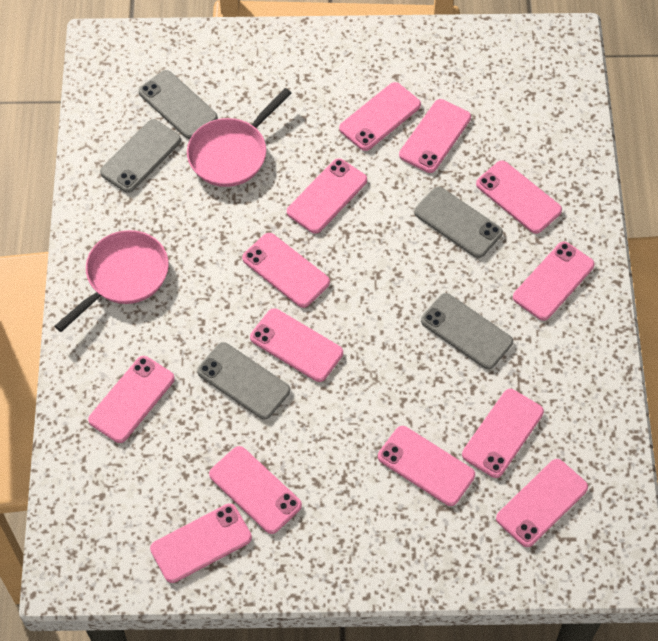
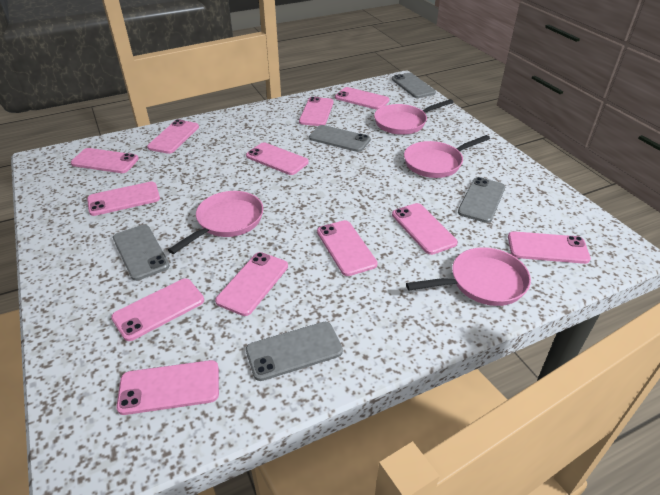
pink pan: [55,230,169,332] [187,88,292,187] = 2 -> [168,191,263,254] [374,99,453,135] [404,135,490,178] [406,247,531,306] = 4
pink phone: [88,356,175,443] [150,503,252,583] [209,446,302,534] [242,233,330,308] [250,308,343,382] [287,158,367,234] [339,82,421,151] [378,426,475,506] [399,99,471,173] [462,389,544,478] [476,161,562,234] [496,459,588,547] [513,242,595,321] = 13 -> [71,148,139,173] [87,181,160,216] [111,279,204,341] [116,360,219,415] [147,119,199,154] [215,252,288,316] [246,142,309,175] [299,97,334,126] [317,220,378,276] [335,87,390,110] [392,203,458,255] [508,231,591,264] = 12

